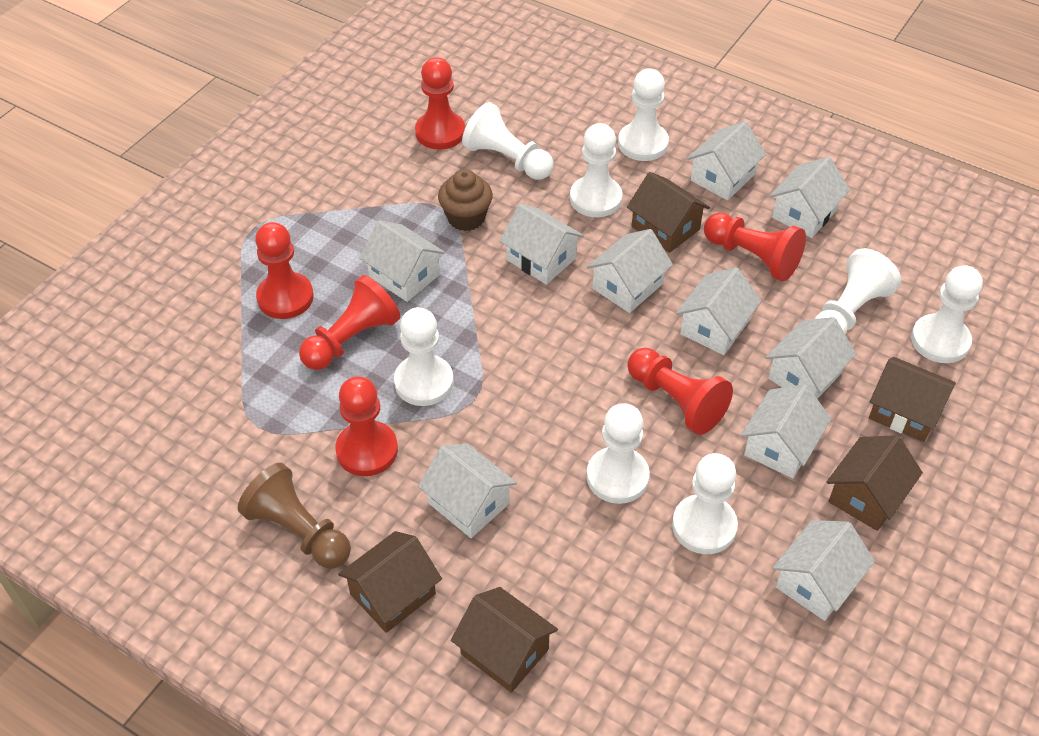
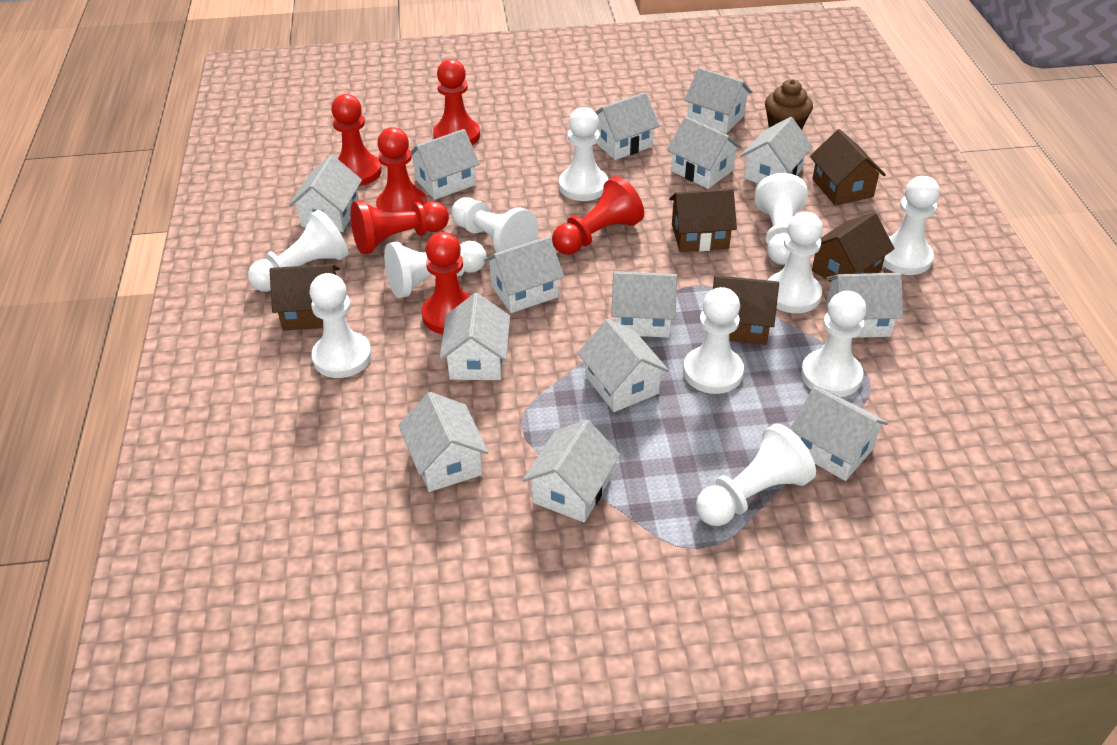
brown pawn: [238,463,351,569] = 1 -> none = 0
white house: [359,220,445,302] [418,444,517,538] [500,204,584,285] [587,229,673,313] [676,267,761,355] [687,121,766,200] [741,384,831,478] [765,317,856,399] [770,157,850,238] [773,520,875,621] = 10 -> [289,155,362,232] [398,392,489,492] [411,129,480,200] [439,293,510,380] [484,236,564,313] [523,419,620,522] [578,319,669,412] [595,92,659,160] [611,271,677,338] [667,117,742,189] [684,67,752,133] [740,117,813,183] [790,386,888,481] [826,273,903,338] = 14
white pawn: [394,307,454,406] [462,102,554,180] [570,123,622,217] [587,403,650,504] [618,68,669,161] [672,453,738,554] [815,248,901,334] [911,265,983,363] = 8 -> [248,210,348,292] [310,273,372,378] [384,241,487,298] [451,197,538,253] [559,107,608,201] [683,287,744,394] [696,424,816,526] [755,173,808,265] [768,212,823,313] [801,291,866,397] [883,176,940,275] = 11

